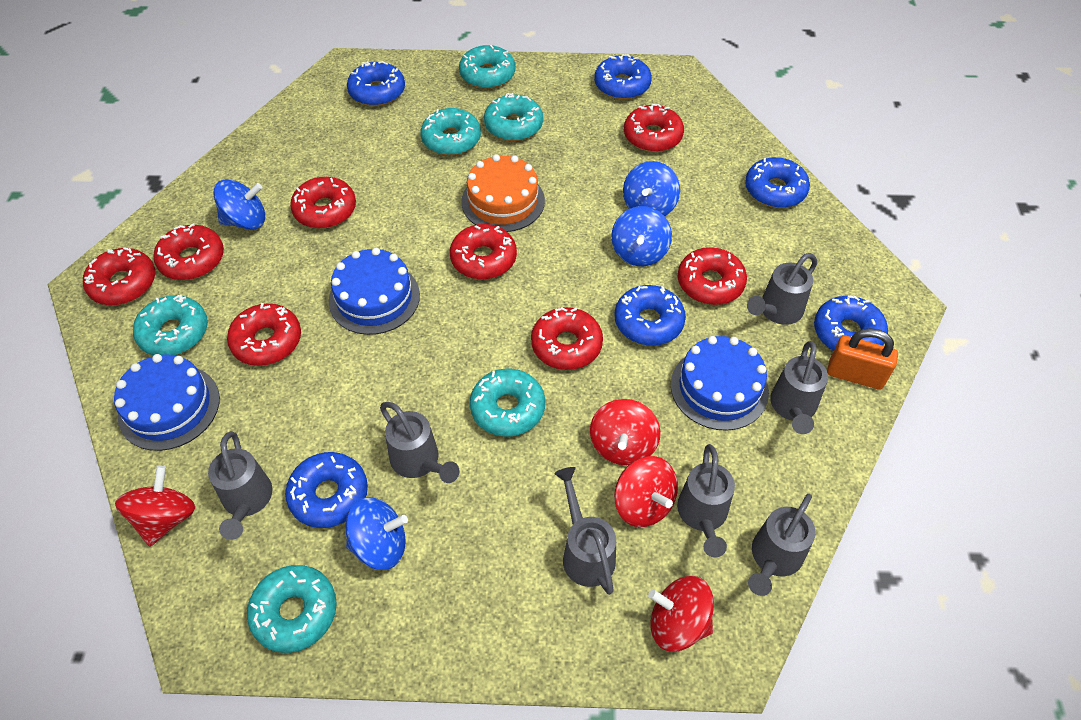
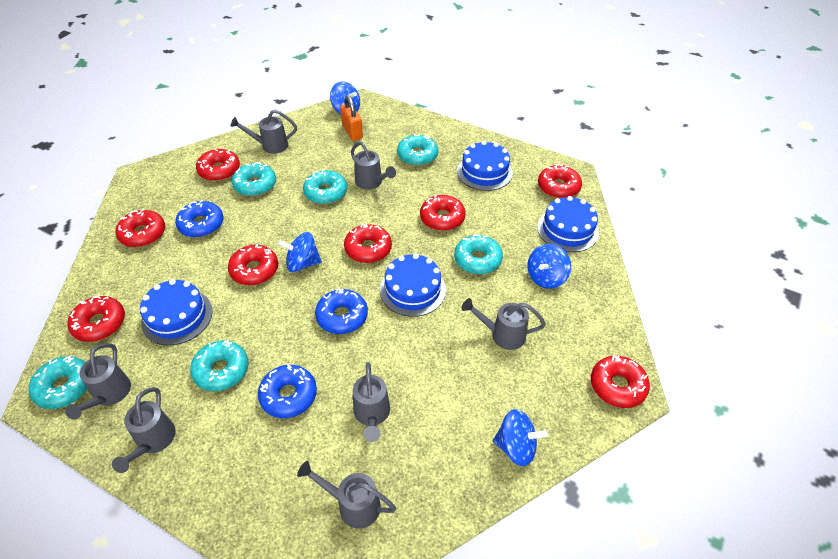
blue cake: [114,354,220,451] [329,248,420,335] [671,336,769,431] = 3 -> [140,279,212,346] [380,253,446,317] [457,141,513,191] [537,196,599,252] = 4
blue donut: [285,452,368,528] [347,61,405,106] [594,54,652,99] [615,285,686,345] [745,157,810,208] [814,296,888,351] = 6 -> [175,200,224,238] [258,364,317,418] [315,288,368,334] = 3
orange cake: [461,154,545,232] = 1 -> none = 0
red spinning top: [115,466,195,547] [590,399,661,465] [614,456,678,527] [648,576,714,652] = 4 -> none = 0

